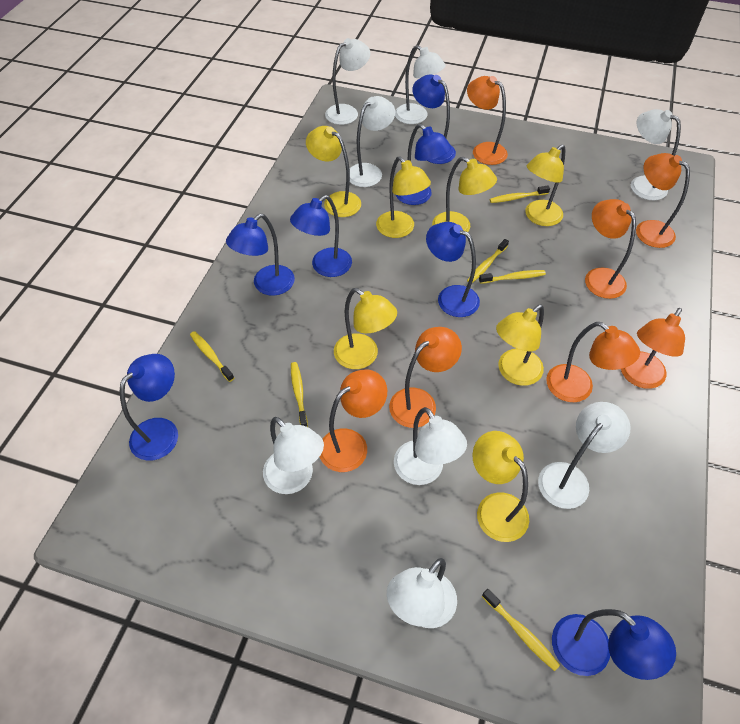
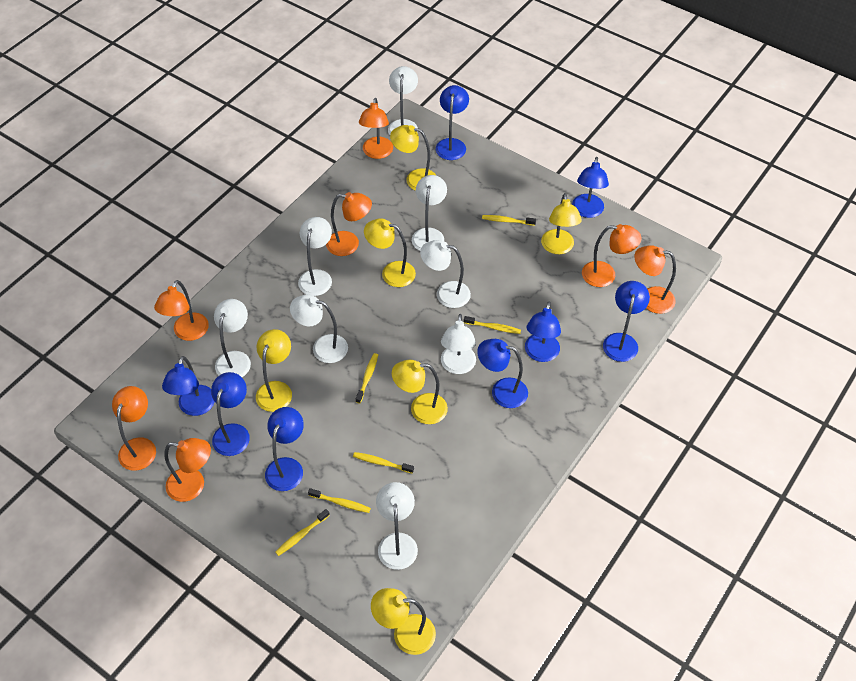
blue lamp: [120,354,178,461] [226,214,295,296] [290,195,352,277] [396,124,451,205] [412,74,456,164] [426,222,480,317] [552,609,676,680] = 7 -> [162,356,215,416] [211,372,250,456] [265,407,304,491] [436,85,469,160] [477,339,528,408] [525,301,561,362] [572,157,609,218] [603,281,650,362] = 8
yellow lamp: [306,126,361,217] [334,288,397,369] [376,156,431,238] [432,157,497,232] [473,431,529,542] [496,305,544,386] [525,144,565,226] = 7 -> [256,329,292,412] [364,218,416,287] [371,588,436,655] [390,125,437,191] [392,360,448,424] [541,193,582,254] = 6

